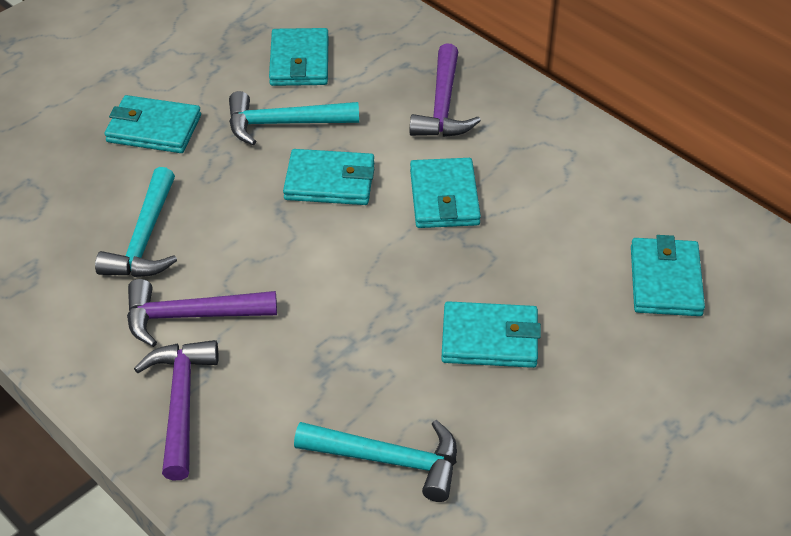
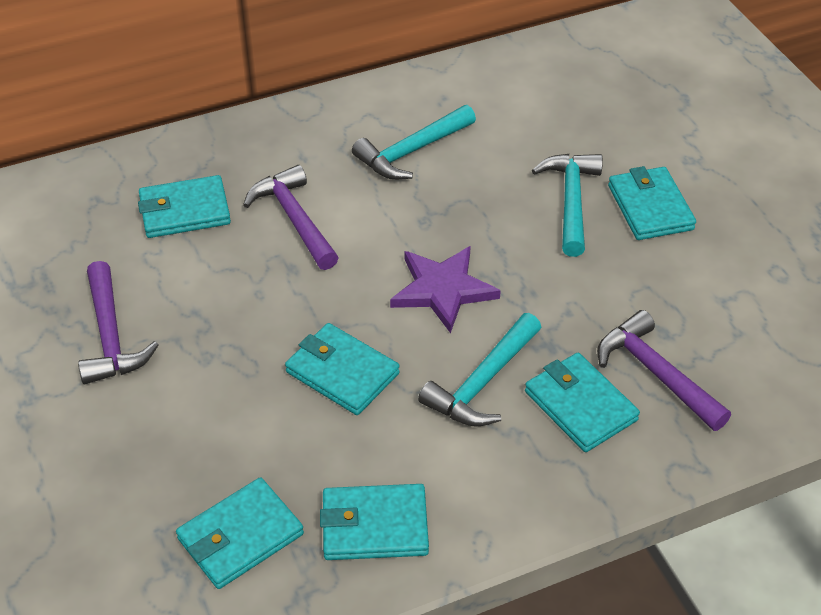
purple star: none = 0 -> [390,246,501,333] = 1

